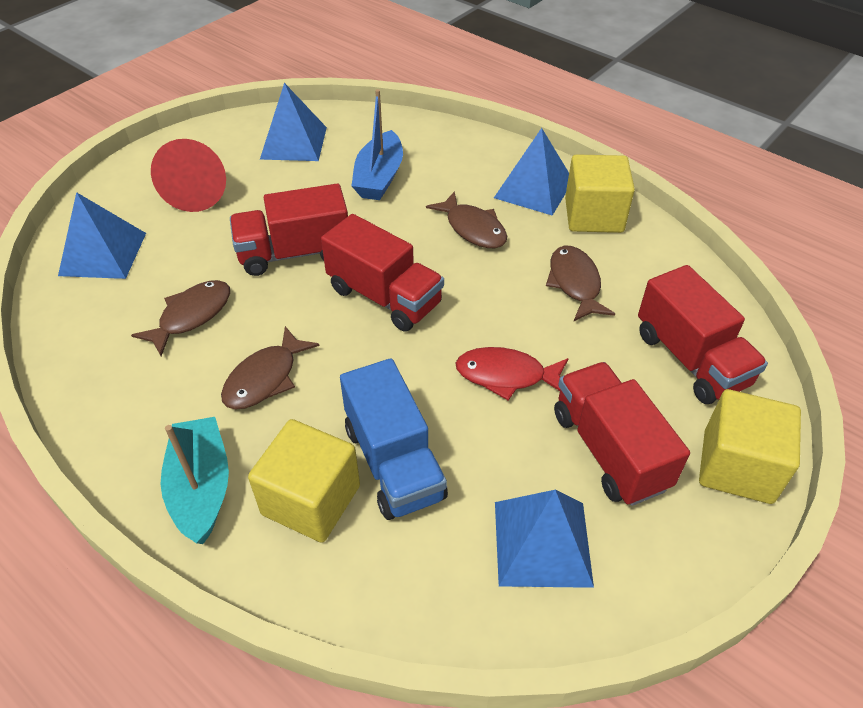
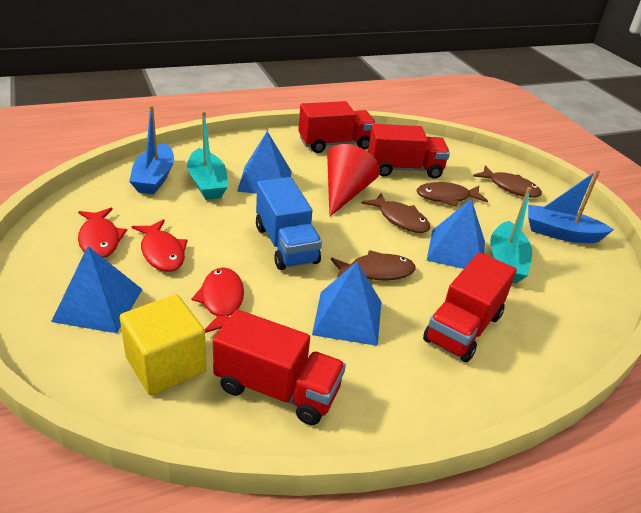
blue boat: [351,89,403,200] = 1 -> [129,105,174,194] [528,170,614,243] = 2
red fish: [455,347,569,400] = 1 -> [78,208,127,258] [132,219,188,272] [191,267,244,333] = 3
turquoise boat: [160,417,229,544] = 1 -> [187,111,228,200] [490,187,532,284] = 2
yellow cube: [248,419,360,543] [565,154,635,233] [699,389,801,504] = 3 -> [120,294,206,395] = 1

